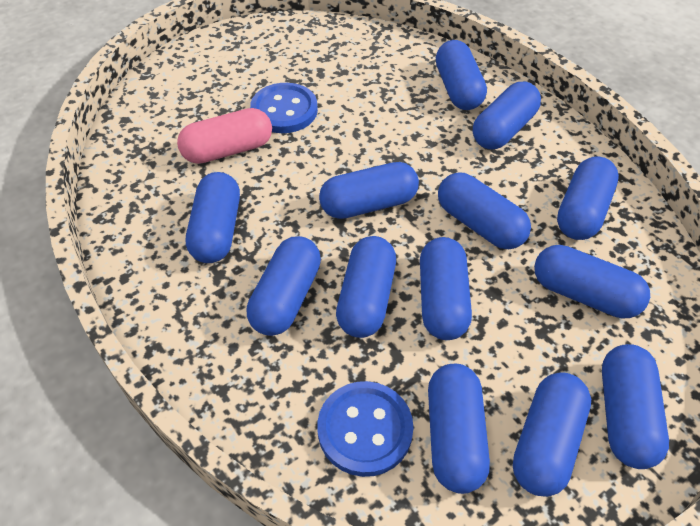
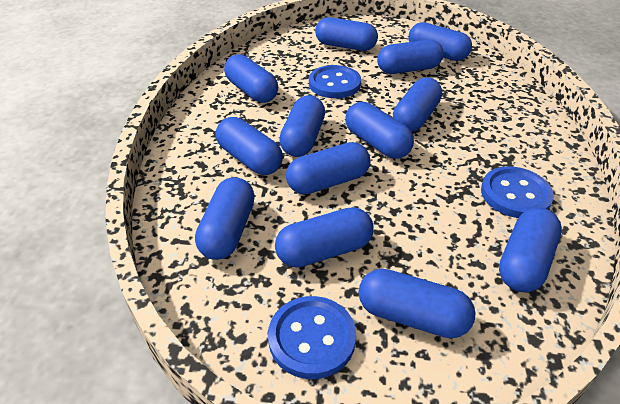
blue button: [250,83,318,133] [317,381,414,477] = 2 -> [268,296,356,379] [309,65,361,98] [481,166,554,218] = 3
pink capsule: [177,108,272,164] = 1 -> none = 0

